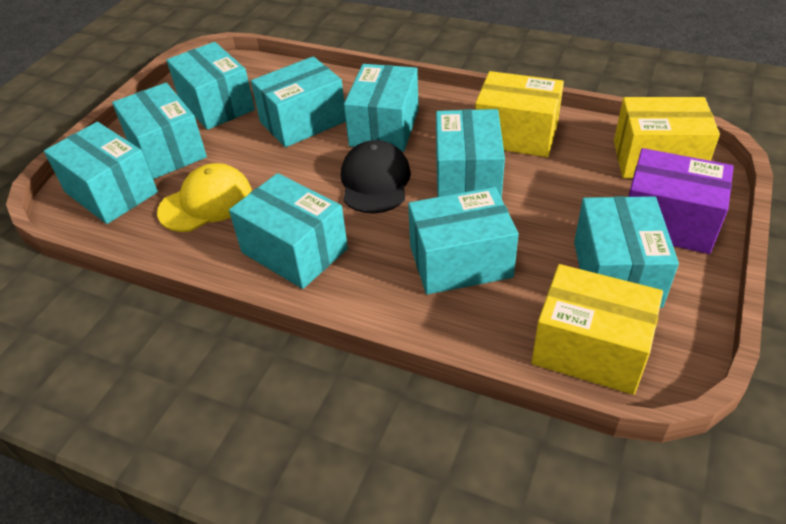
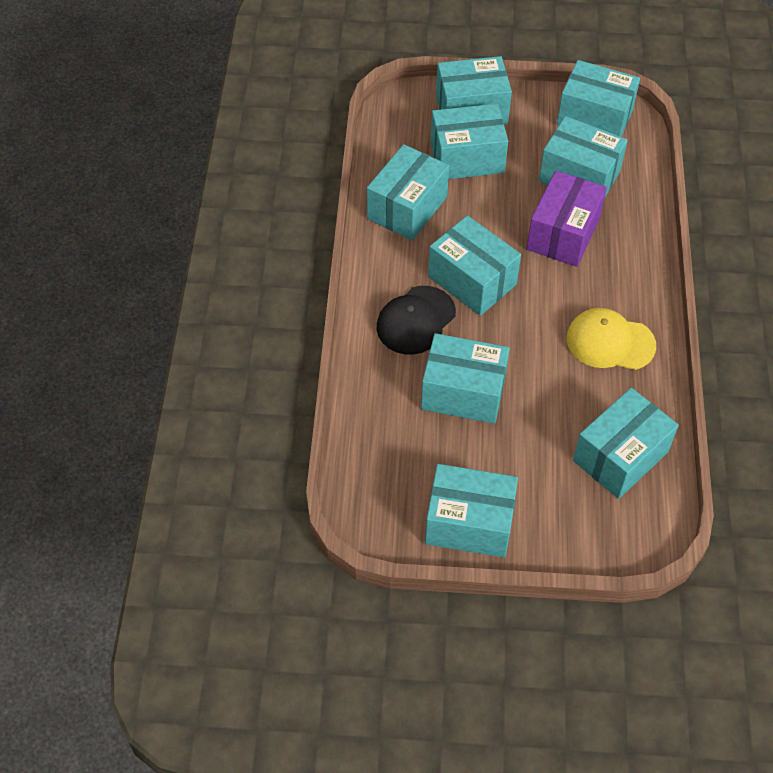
yellow box: [475,71,564,157] [532,264,663,395] [614,97,720,178] = 3 -> none = 0

